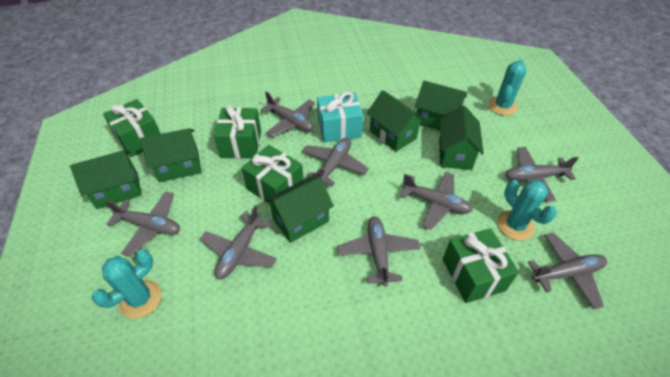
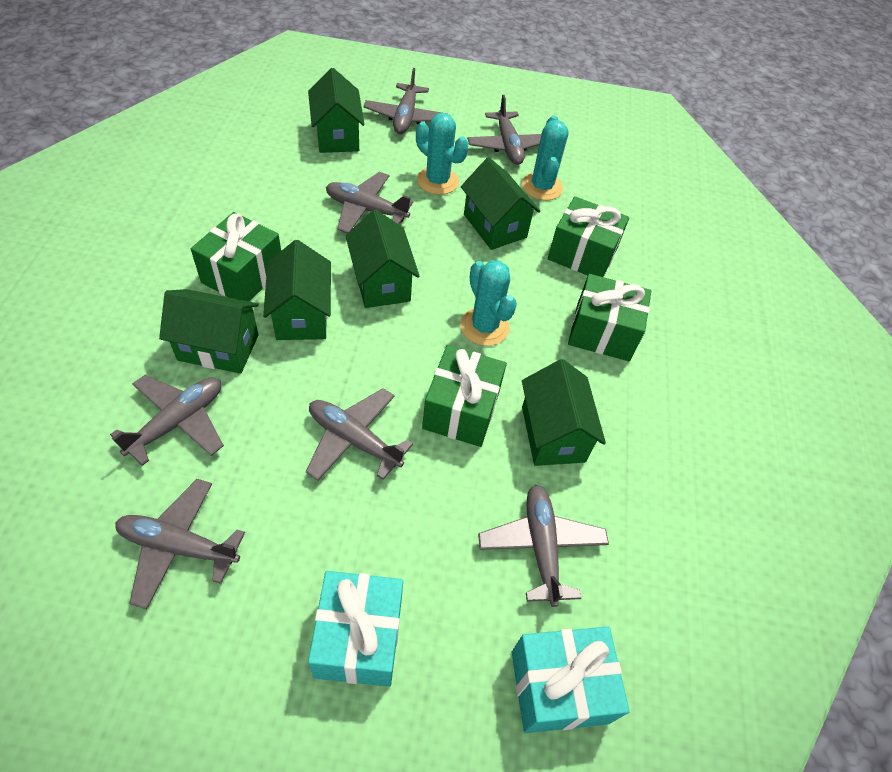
grey plane: [106,191,180,257] [200,205,277,279] [260,92,315,137] [302,138,369,186] [337,216,421,287] [400,172,472,229] [505,147,579,202] [528,233,607,310] = 8 -> [110,375,224,466] [115,479,245,609] [306,388,413,481] [326,172,413,233] [363,68,448,134] [467,95,541,165] [478,485,609,607] = 7
turquoise gift: [317,92,363,143] = 1 -> [308,571,403,687] [512,627,630,733] = 2

